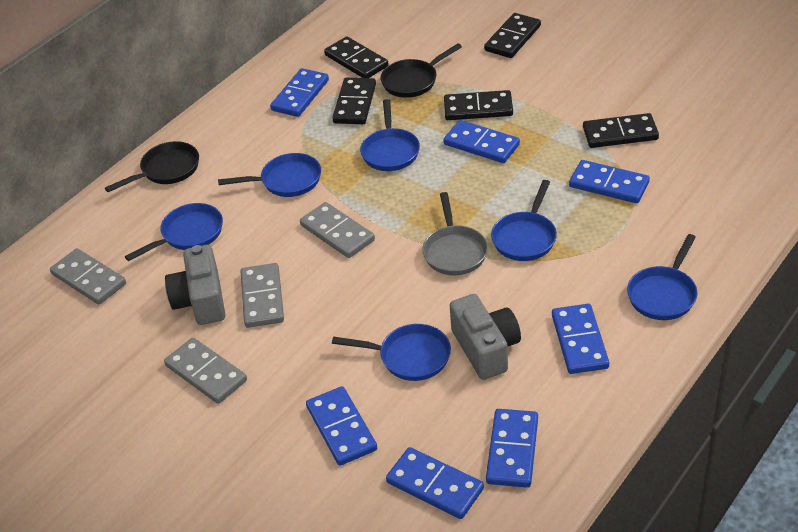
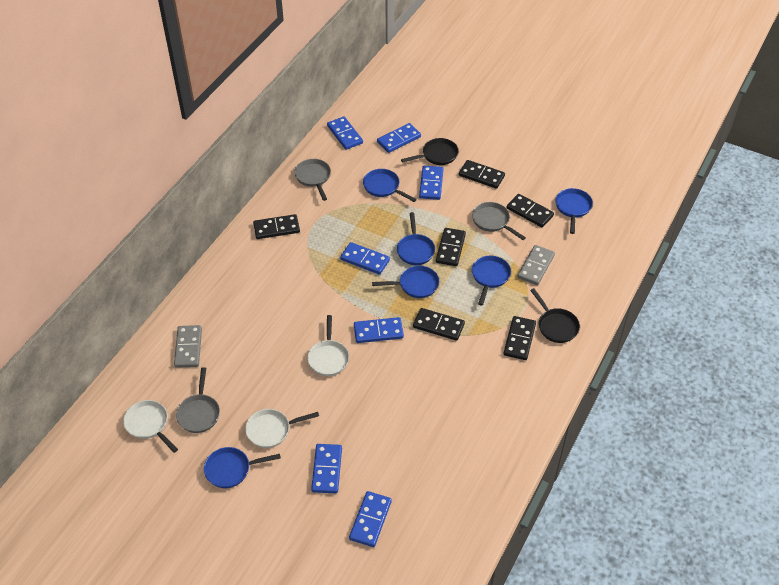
black domino: [324,37,389,78] [332,78,376,124] [444,90,513,120] [484,13,541,58] [583,113,659,148] = 5 -> [253,214,300,239] [413,308,465,341] [436,228,466,266] [459,160,505,189] [503,316,536,360] [507,194,554,227] = 6
grey camera: [165,245,225,325] [450,294,521,380] = 2 -> none = 0
grey domino: [50,248,126,304] [164,338,247,404] [240,263,284,328] [300,202,375,258] = 4 -> [174,325,202,368] [517,245,555,285] = 2
grey pan: [422,192,488,276] = 1 -> [176,367,220,433] [294,159,331,201] [472,202,526,240] = 3
white pan: none = 0 -> [123,400,178,453] [245,409,319,448] [307,315,349,376] = 3

